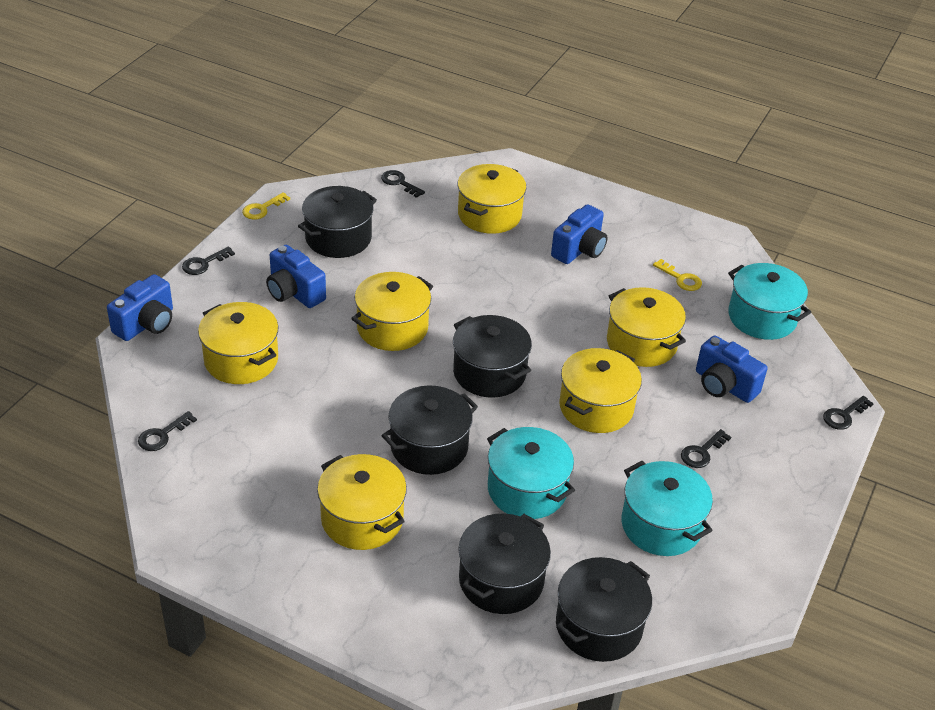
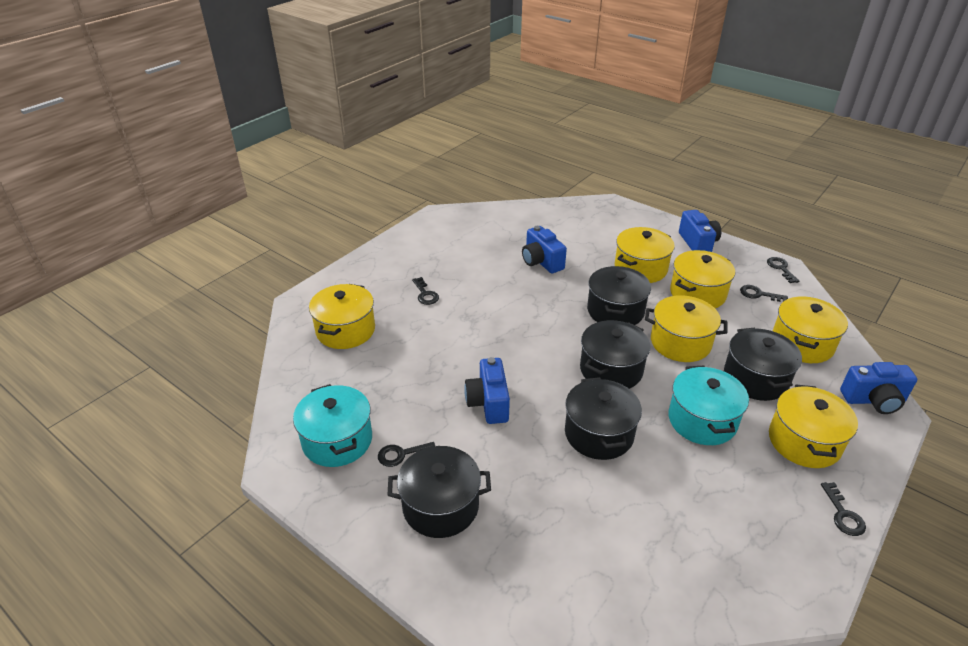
turquoise pot: [487,427,575,519] [621,461,713,556] [728,263,811,340] = 3 -> [293,384,372,467] [669,365,749,445] = 2
yellow key: [242,192,290,220] [653,259,702,291] = 2 -> none = 0

